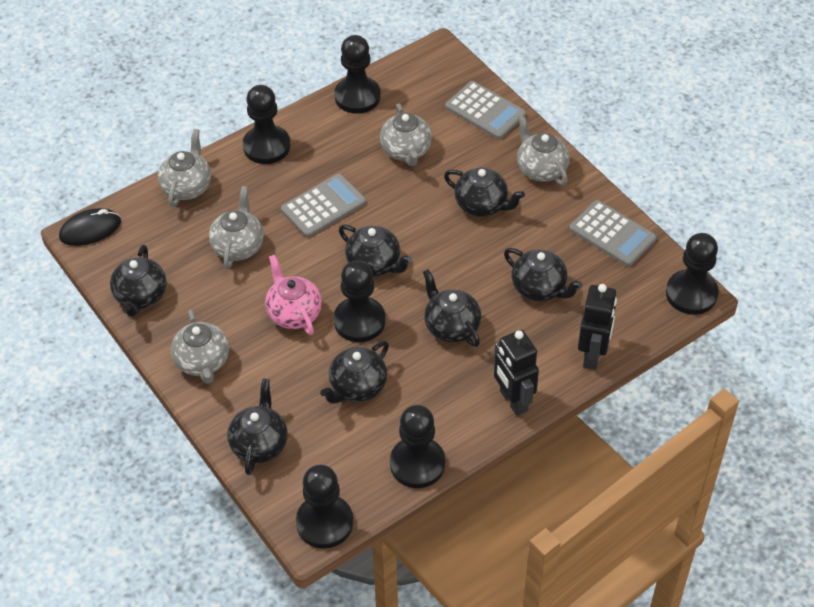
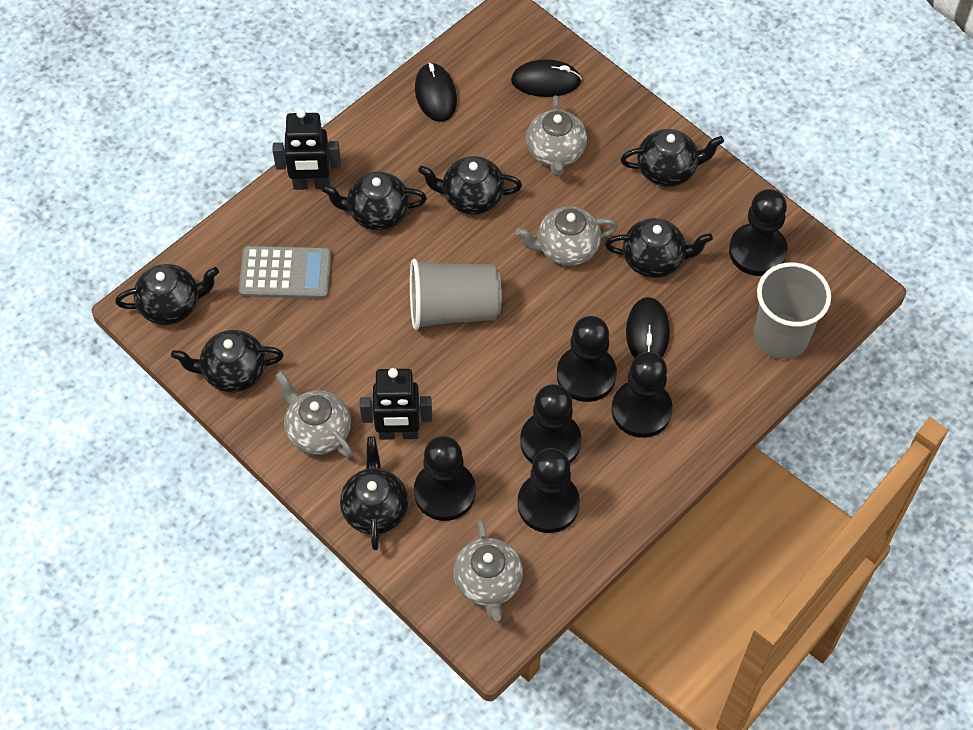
black mouse: [59,208,121,246] = 1 -> [415,63,457,122] [511,59,582,97] [626,297,670,358] = 3
grey calculator: [281,174,366,237] [445,81,526,139] [569,200,657,267] = 3 -> [239,246,331,299] = 1
grey cup: none = 0 -> [410,258,502,330] [754,262,831,359] = 2
grey teapot: [158,129,211,207] [171,310,229,384] [209,186,264,269] [380,103,432,166] [517,114,570,185] = 5 -> [275,371,353,458] [453,520,523,621] [515,206,618,266] [526,95,587,176] = 4
pink teapot: [265,254,322,335] = 1 -> none = 0

